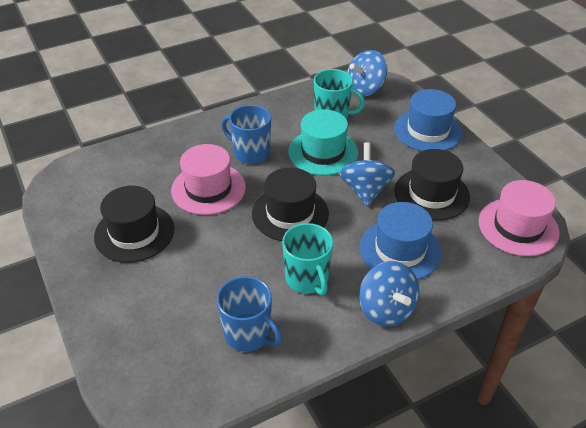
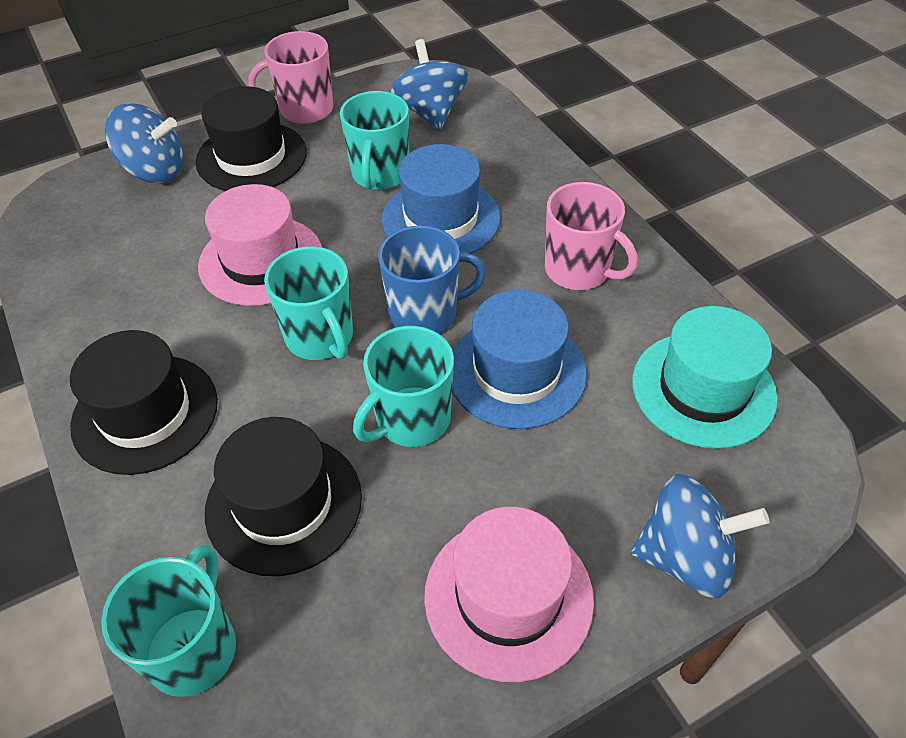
blue mug: [217,276,282,352] [221,105,271,164] = 2 -> [378,225,486,334] = 1
pink mug: none = 0 -> [248,31,333,124] [545,182,638,290] = 2
turquoise mug: [282,223,333,296] [314,69,365,120] = 2 -> [101,544,236,697] [264,246,353,360] [340,91,409,190] [353,326,454,447] = 4

